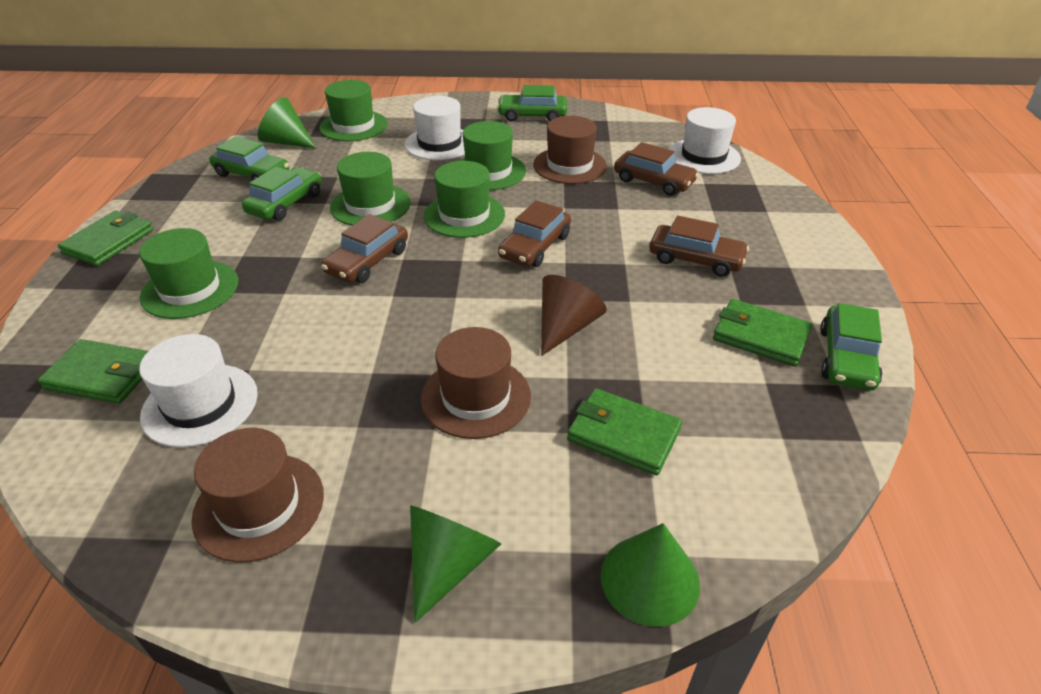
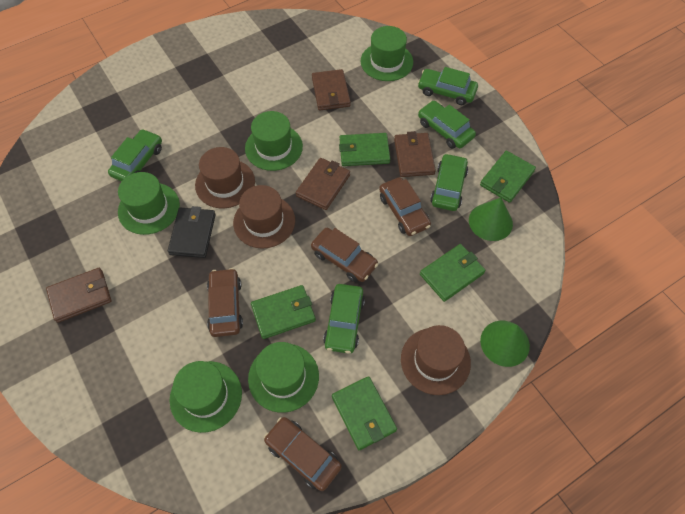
black wallet: none = 0 -> [167,206,216,258] = 1
brown cone: [541,275,607,356] = 1 -> none = 0
brown wallet: none = 0 -> [46,268,111,323] [296,158,350,210] [312,69,351,110] [394,131,436,177] = 4
green car: [209,136,289,181] [242,167,322,221] [497,85,567,122] [820,303,882,391] = 4 -> [108,129,162,181] [323,284,365,354] [418,67,478,105] [418,101,476,149] [430,153,468,211] = 5
green cone: [258,97,316,148] [410,505,501,623] [601,523,700,627] = 3 -> [469,197,513,241] [480,321,530,367] = 2
green wallet: [38,339,148,404] [58,211,153,266] [567,388,682,475] [713,299,812,366] = 4 -> [251,285,316,339] [332,376,397,450] [339,133,390,166] [420,244,486,302] [480,151,536,203] = 5
white hat: [139,334,258,448] [405,96,465,160] [669,107,741,174] = 3 -> none = 0

